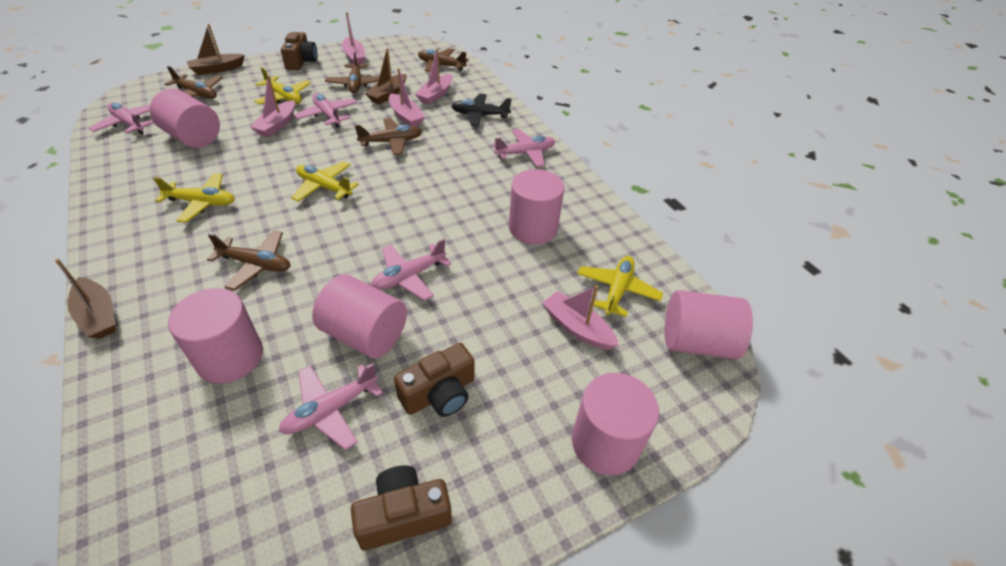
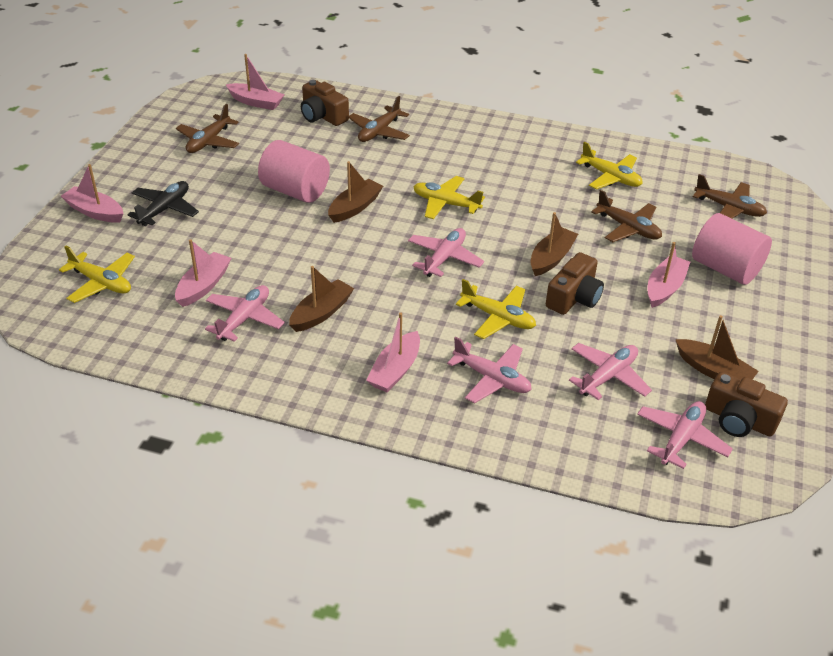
brown boat: [55,259,116,339] [187,24,245,75] [365,48,407,104] = 3 -> [289,266,354,332] [328,161,383,223] [530,212,578,276] [675,315,759,379] = 4
brown plane: [164,66,223,99] [207,230,290,291] [325,52,379,93] [355,118,422,155] [418,48,469,72] = 5 -> [176,104,239,153] [348,96,410,142] [591,190,662,242] [693,174,767,219] = 4
pink cylinder: [150,89,220,148] [168,288,263,383] [312,275,407,358] [509,169,564,244] [572,373,659,475] [665,290,753,359] = 6 -> [258,140,330,203] [692,213,772,285] = 2

